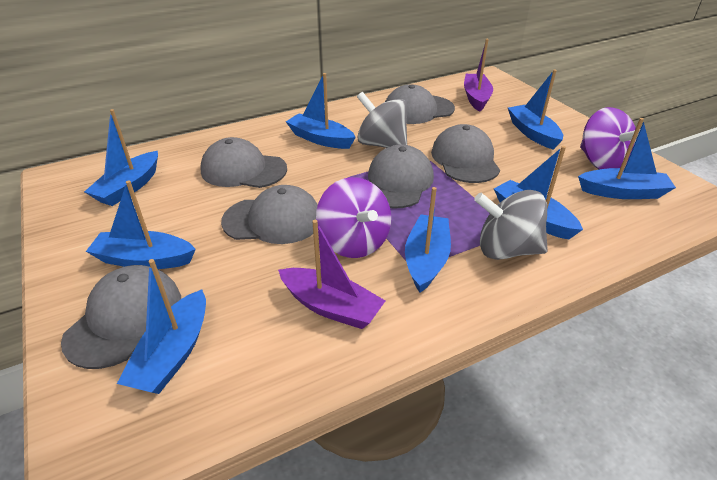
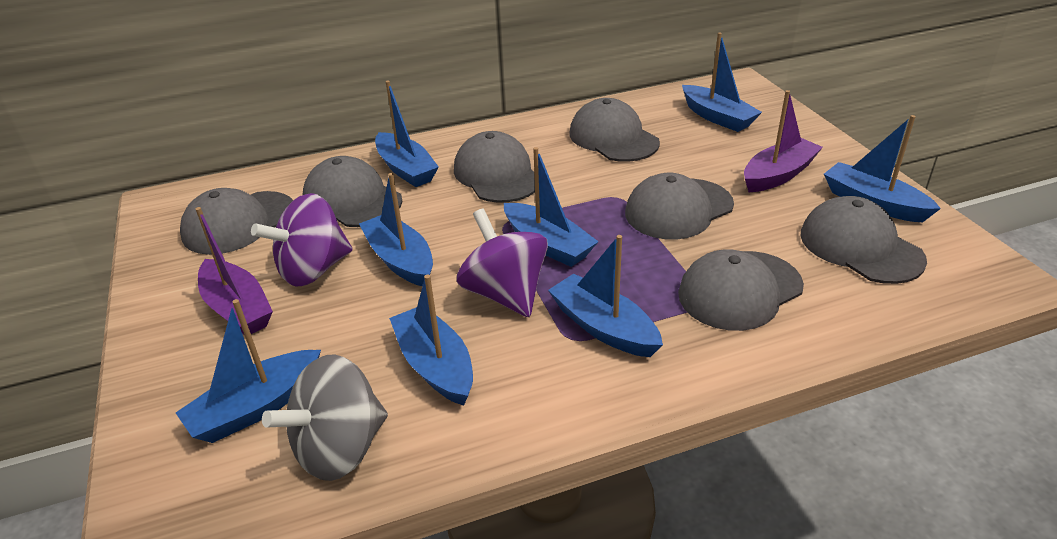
grey cap: [61,265,181,369] [200,137,287,188] [221,185,318,244] [368,145,434,208] [385,84,455,124] [431,124,500,183] = 6 -> [180,188,293,255] [303,156,403,227] [454,131,535,203] [569,98,660,162] [625,173,734,239] [678,249,804,331] [801,196,927,284] = 7
grey spinning top: [357,92,408,148] [474,190,548,260] = 2 -> [262,354,388,481] = 1

